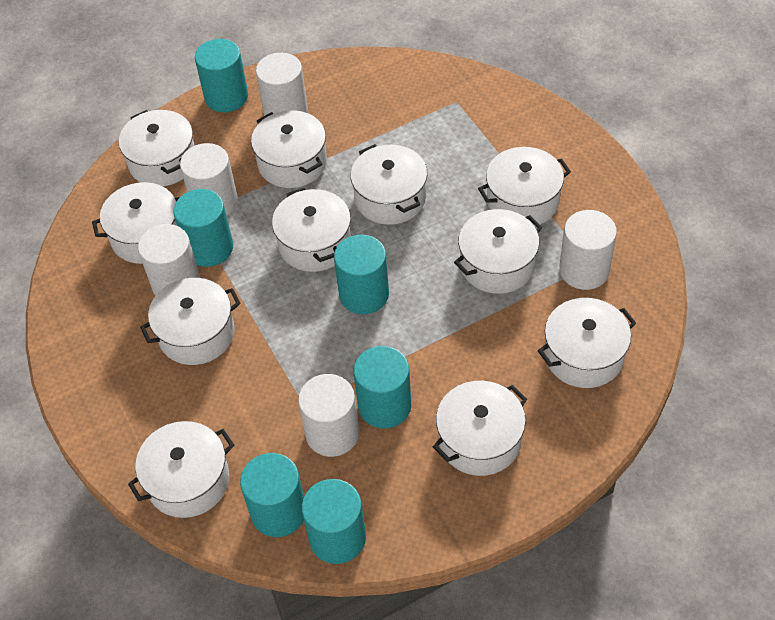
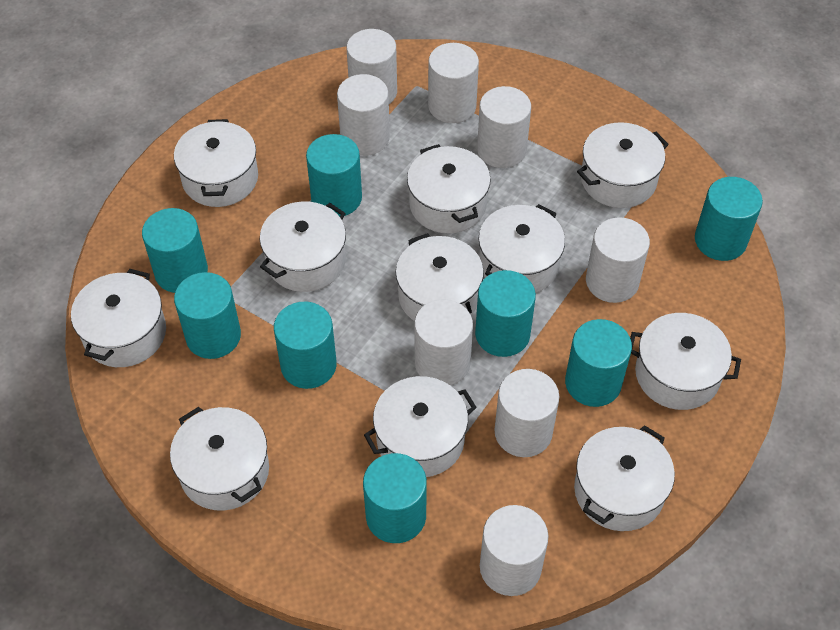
turquoise cylinder: [173,189,233,267] [195,39,248,112] [240,453,304,537] [302,479,366,564] [334,235,389,314] [354,346,411,428] = 6 -> [142,208,208,293] [174,272,241,359] [274,302,337,389] [306,134,362,217] [363,453,427,543] [475,270,536,357] [565,319,632,407] [695,177,763,261] = 8
white cylinder: [138,224,200,296] [180,143,238,216] [256,53,308,116] [298,374,359,457] [559,210,617,290] = 5 -> [337,74,390,156] [347,29,397,104] [414,299,473,385] [428,43,479,123] [477,86,531,168] [480,505,548,596] [494,369,559,457] [586,217,650,303] = 8

